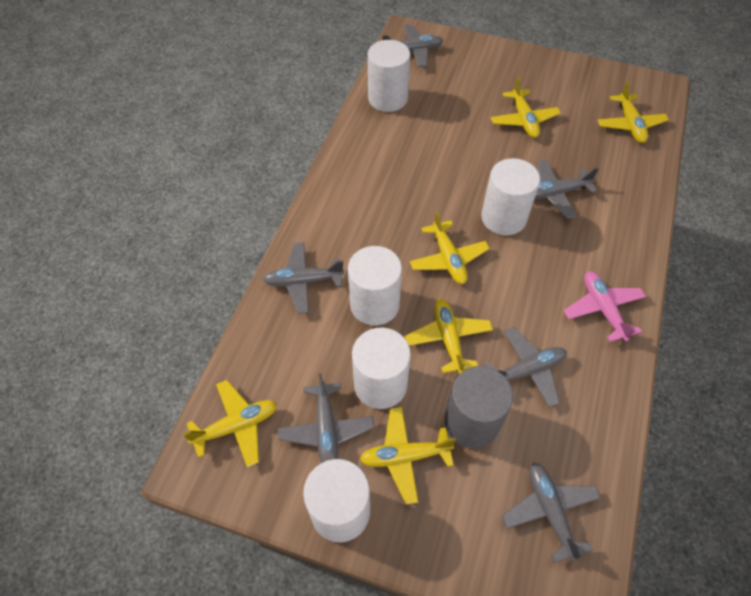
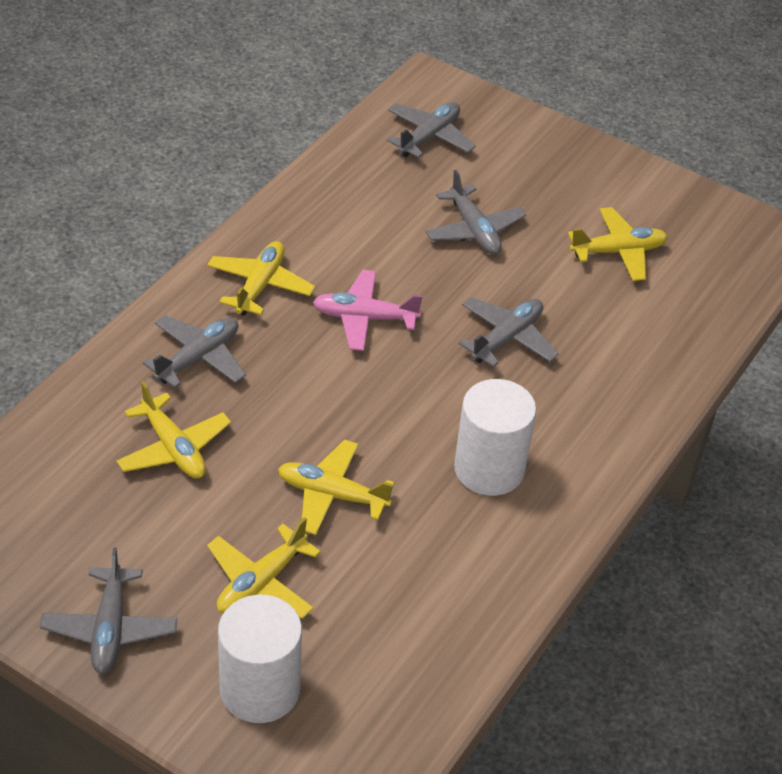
grey cylinder: [445,366,513,448] = 1 -> none = 0
grey plane: [263,242,344,314] [278,373,374,463] [382,25,443,67] [484,327,567,408] [502,463,601,563] [535,160,599,219] = 6 -> [40,548,177,674] [143,315,246,388] [387,102,476,158] [425,170,526,254] [458,297,559,367] = 5
white cylinder: [303,459,370,542] [348,246,402,326] [352,327,411,409] [368,40,410,112] [481,158,540,236] = 5 -> [218,595,302,723] [454,379,536,496] = 2
yellow plane: [183,380,277,468] [360,407,456,504] [405,299,493,374] [410,211,490,284] [491,78,561,138] [597,82,669,143] = 6 -> [116,381,231,479] [207,241,315,316] [207,517,321,619] [278,440,395,535] [568,207,668,281] = 5

